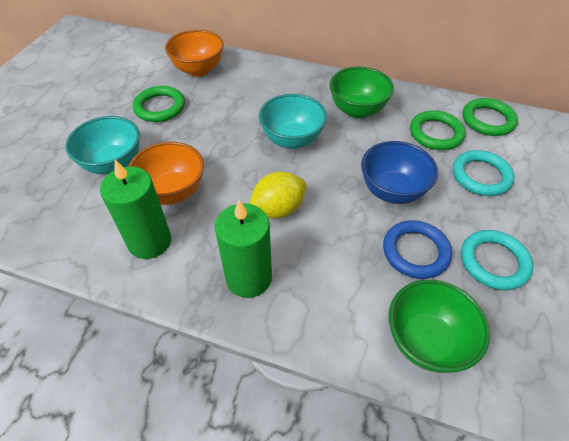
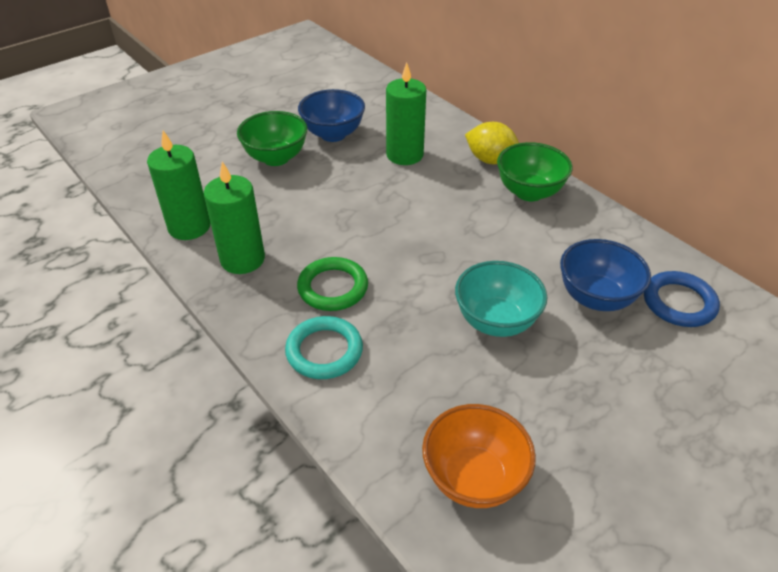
blue bowl: [361,141,438,204] = 1 -> [298,89,365,142] [560,239,651,311] = 2
green candle: [100,159,171,259] [215,200,272,298] = 2 -> [147,131,210,240] [204,161,265,274] [386,62,426,165] = 3
green ring: [133,86,185,122] [410,110,466,150] [463,98,518,136] = 3 -> [297,257,368,311] = 1
orange bowl: [128,142,204,205] [165,29,224,77] = 2 -> [422,404,536,508] = 1
turquoise bowl: [65,116,140,175] [259,94,327,149] = 2 -> [455,261,547,337] = 1
turquoise ring: [453,150,515,196] [461,230,534,290] = 2 -> [285,316,363,379] = 1

